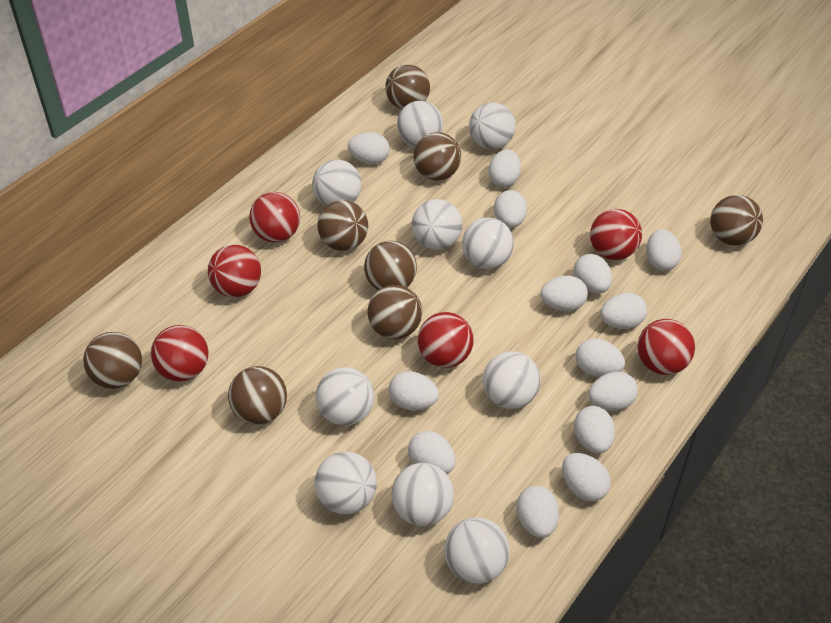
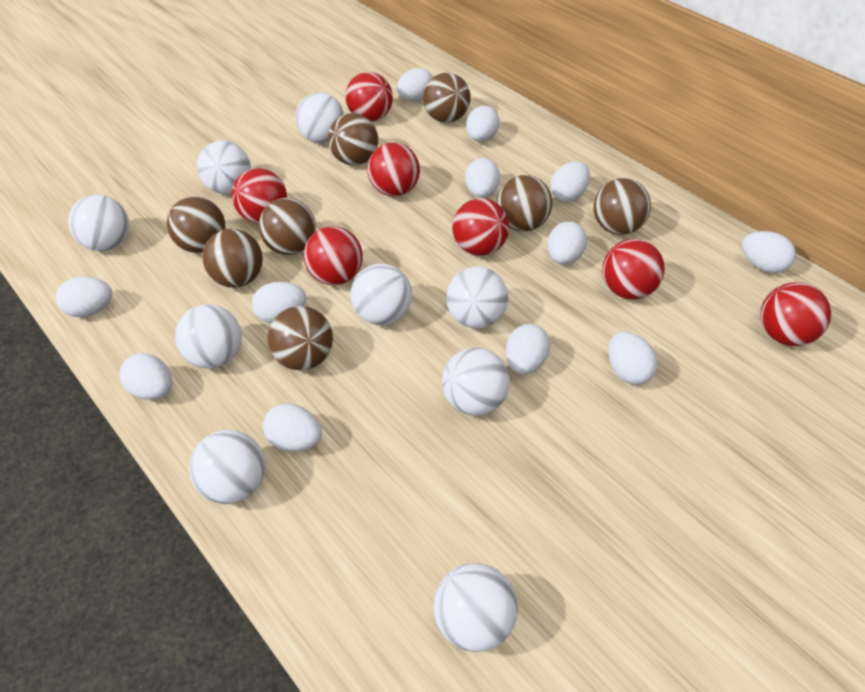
red ball: [151,325,208,381] [208,245,261,297] [249,192,300,243] [418,312,474,368] [590,209,642,260] [638,319,695,375] = 6 -> [231,168,287,223] [304,226,363,285] [345,72,393,122] [367,142,420,197] [452,198,509,256] [602,239,665,300] [761,282,831,346] = 7
white ball: [312,159,361,206] [315,451,377,514] [316,367,374,426] [392,463,454,526] [397,101,443,147] [412,199,462,250] [444,517,510,584] [462,218,514,269] [469,102,516,150] [483,351,541,409] = 10 -> [68,195,129,251] [175,304,242,368] [189,430,265,504] [197,141,251,194] [296,93,344,143] [351,264,412,325] [434,563,518,652] [442,348,510,416] [446,267,508,328] = 9
white egg: [348,132,390,164] [389,371,439,410] [408,431,455,474] [488,149,521,187] [494,190,527,228] [516,486,559,538] [540,276,588,311] [562,453,611,502] [574,254,612,293] [574,406,615,454] [575,338,625,377] [589,372,638,411] [600,293,647,329] [646,229,682,271] = 14 -> [56,276,112,317] [119,353,172,400] [252,282,306,323] [263,404,322,452] [397,68,433,101] [465,158,500,198] [466,106,500,142] [506,324,550,374] [547,221,587,265] [550,161,590,202] [608,332,658,385] [742,231,796,273] = 12

